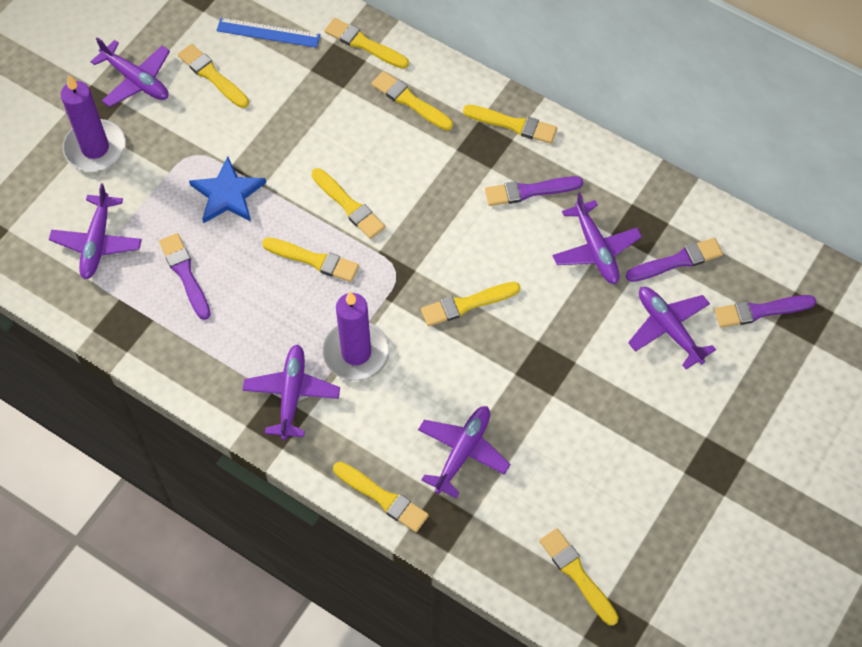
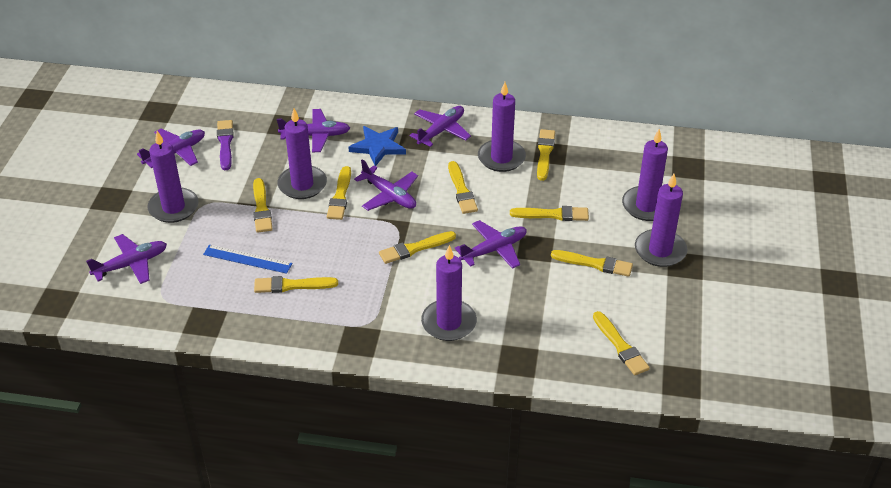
purple brush: [159,233,211,320] [485,176,583,206] [626,238,723,282] [714,295,816,328] = 4 -> [217,120,234,170] = 1
purple candle: [61,75,126,171] [323,292,390,381] = 2 -> [147,131,198,223] [277,109,327,199] [421,245,477,341] [478,82,526,172] [622,129,668,221] [635,174,687,267] = 6

